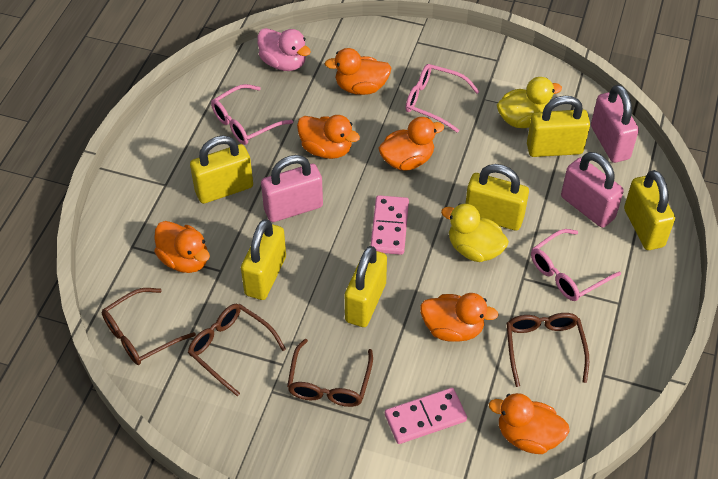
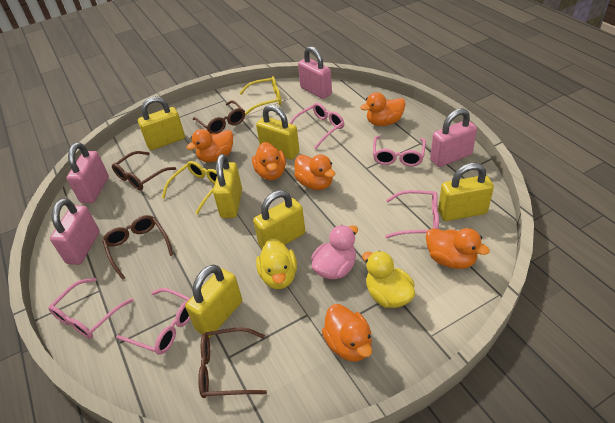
pink domino: [370,195,409,255] [385,388,467,444] = 2 -> none = 0
pink glasses: [211,84,293,145] [405,64,480,133] [531,229,621,301] = 3 -> [48,278,134,339] [116,288,190,355] [289,103,344,149] [373,136,426,167] [385,190,439,238] = 5
pink padlock: [261,155,323,222] [561,152,624,228] [591,85,639,163] = 3 -> [50,198,100,265] [67,142,109,203] [298,46,332,99] [430,108,477,167] = 4
yellow glasses: none = 0 -> [162,161,217,214] [239,76,282,115] = 2

